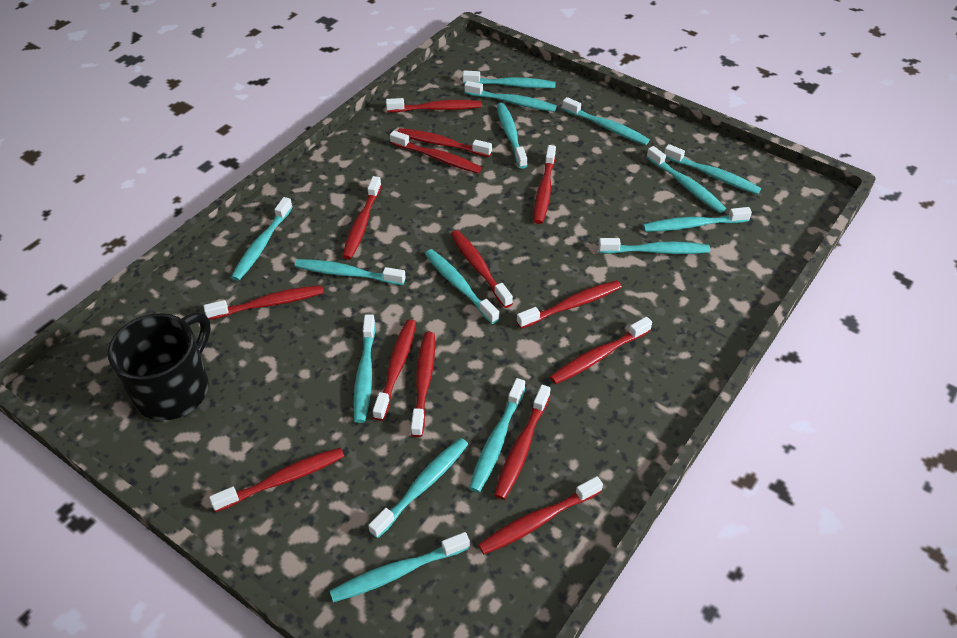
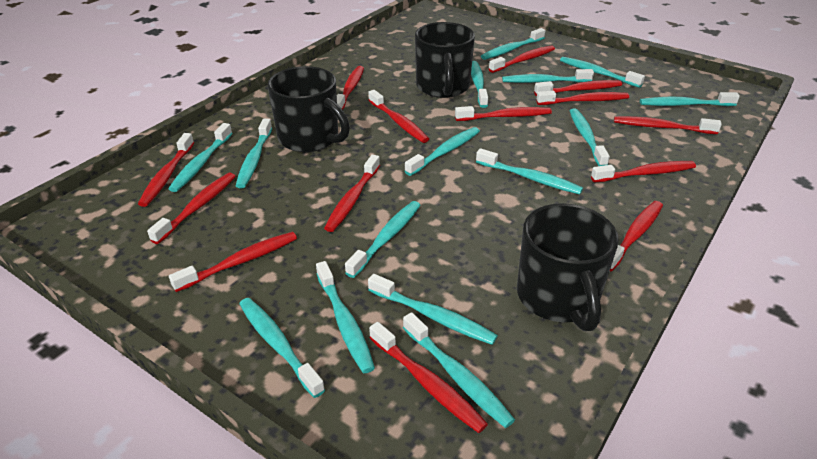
black mug: [108,312,211,421] = 1 -> [268,66,350,152] [415,22,475,98] [517,203,619,331] = 3

